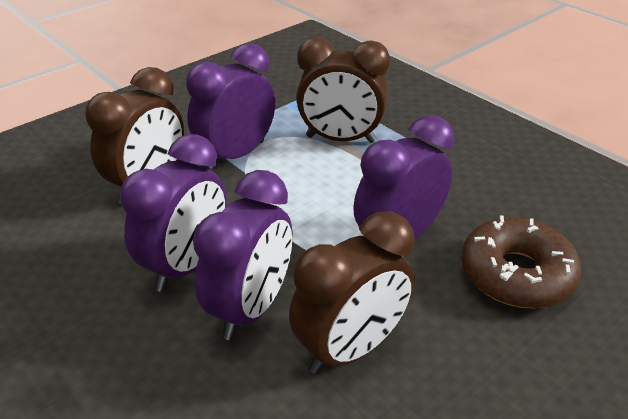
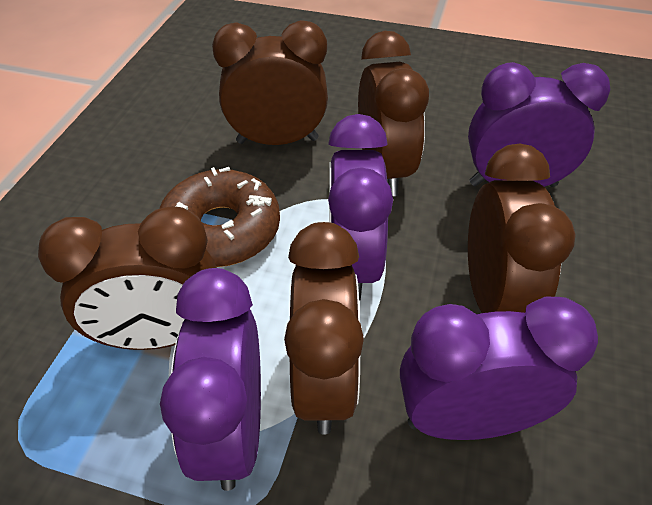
brown clock: [86,67,184,203] [289,211,415,374] [296,37,390,143] = 3 -> [38,206,217,350] [212,20,328,145] [284,222,364,435] [358,31,429,196] [468,144,576,313] = 5

